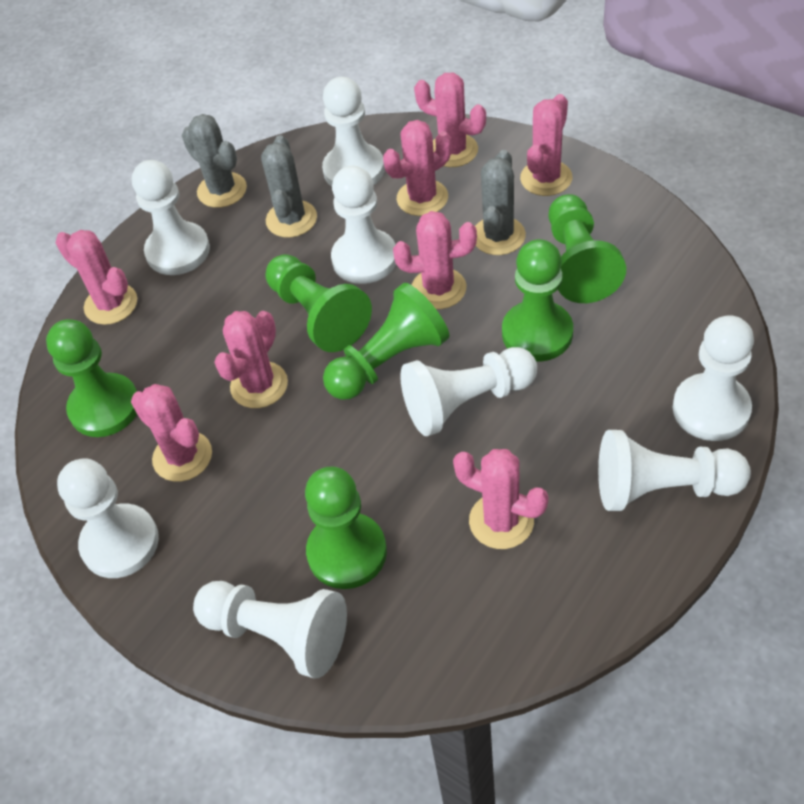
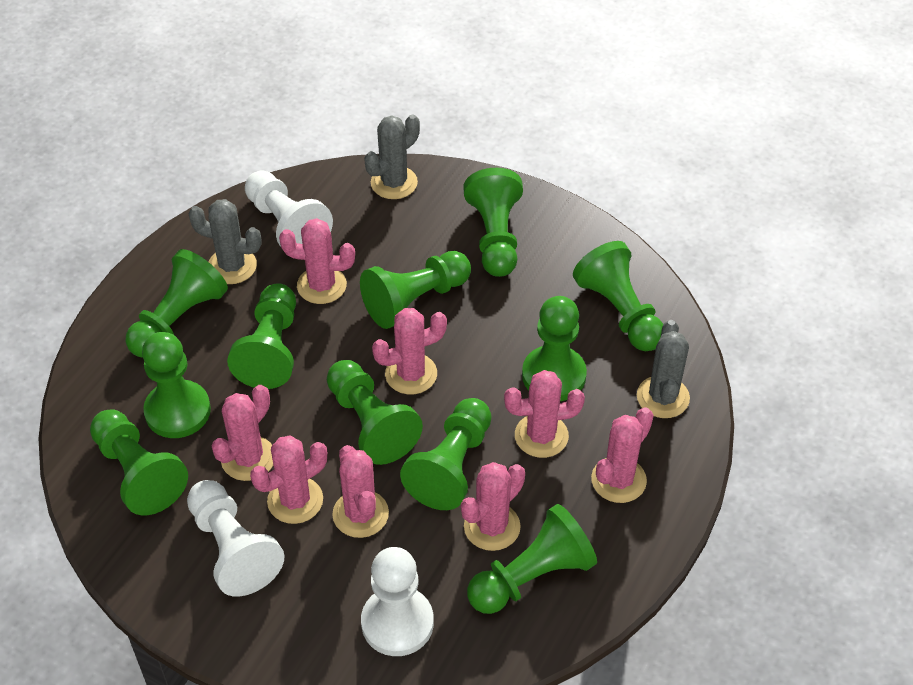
green pawn: [46,319,137,437] [265,254,372,352] [305,466,387,589] [323,283,449,400] [502,239,573,362] [548,194,626,303] = 6 -> [90,409,188,515] [126,249,228,358] [142,332,211,438] [227,283,296,389] [327,360,423,465] [360,251,471,329] [400,398,492,510] [463,168,523,277] [467,504,597,614] [522,296,587,401] [573,241,663,351] = 11
white pawn: [57,459,159,578] [132,160,210,275] [193,581,347,678] [322,77,385,187] [331,166,396,284] [400,347,537,436] [598,430,751,511] [673,315,754,441] = 8 -> [187,480,285,597] [245,171,333,246] [361,547,434,656] = 3

